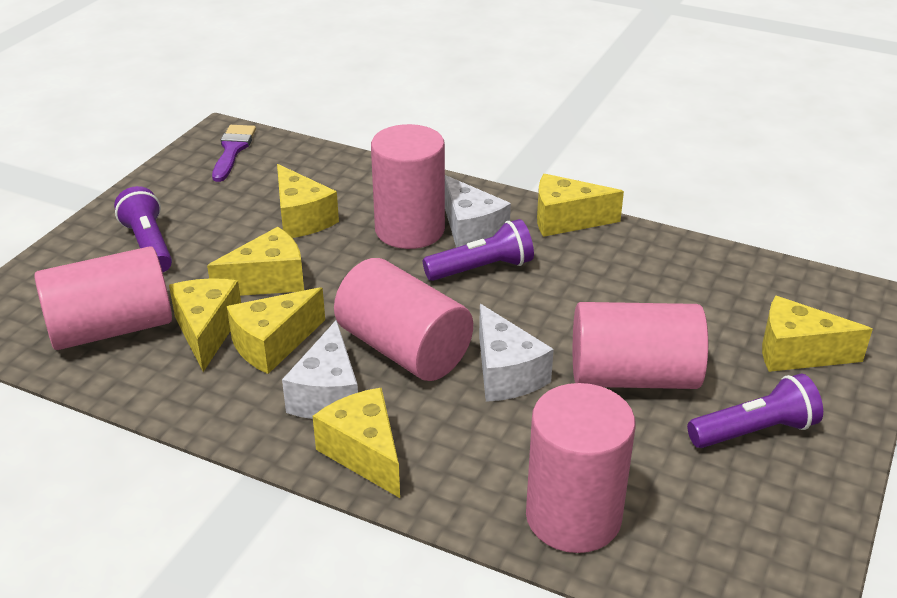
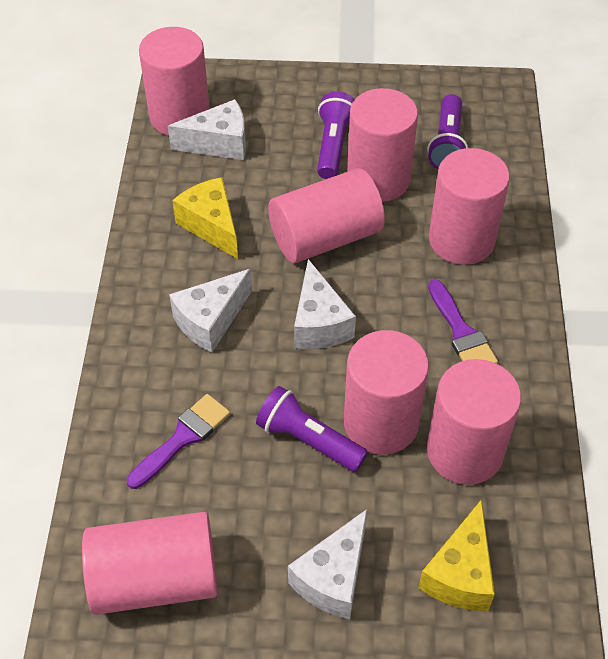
pink cylinder: [34,246,172,350] [334,258,473,381] [371,124,445,249] [526,383,636,553] [573,302,708,389] = 5 -> [82,512,218,615] [139,27,210,136] [268,168,385,263] [344,330,429,455] [347,88,418,202] [427,359,521,485] [429,148,510,265] = 7
purple brush: [212,125,256,182] = 1 -> [127,394,230,489] [428,279,498,364] = 2
white cheese: [282,320,358,419] [445,175,511,248] [479,304,554,402] = 3 -> [168,99,246,160] [169,269,252,352] [288,509,367,619] [294,259,356,349] = 4
yellow cheese: [169,278,241,372] [207,227,304,296] [227,287,325,374] [277,164,339,238] [313,388,400,498] [537,174,624,237] [762,296,873,372] = 7 -> [172,177,238,259] [419,500,495,611] = 2

